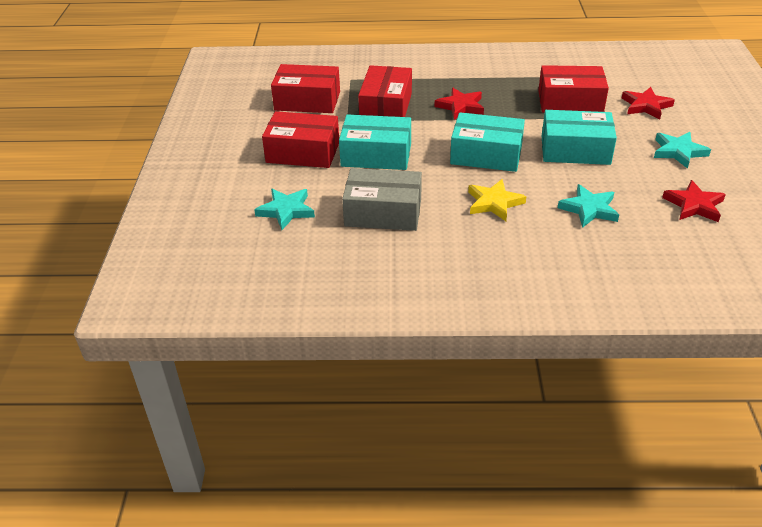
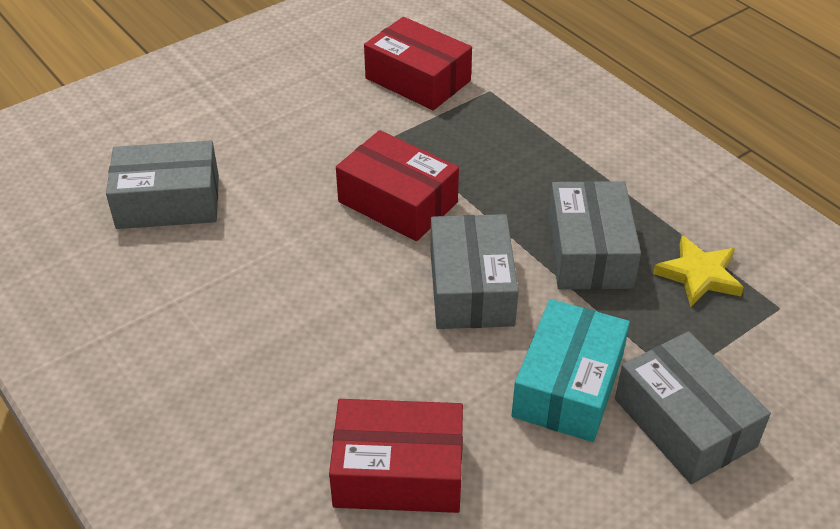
grey box: [342,168,422,231] = 1 -> [106,141,219,229] [431,214,519,329] [548,181,641,289] [615,331,771,484] = 4
red box: [262,111,339,168] [271,64,340,113] [358,65,412,117] [538,65,609,113] = 4 -> [329,399,463,513] [336,130,459,241] [364,17,472,110] = 3
red star: [435,88,484,120] [622,87,675,119] [662,180,726,222] = 3 -> none = 0
turquoise box: [339,114,411,170] [450,112,525,172] [542,110,617,165] = 3 -> [512,299,630,442] = 1
turquoise star: [254,189,315,230] [558,184,619,228] [654,132,711,169] = 3 -> none = 0

